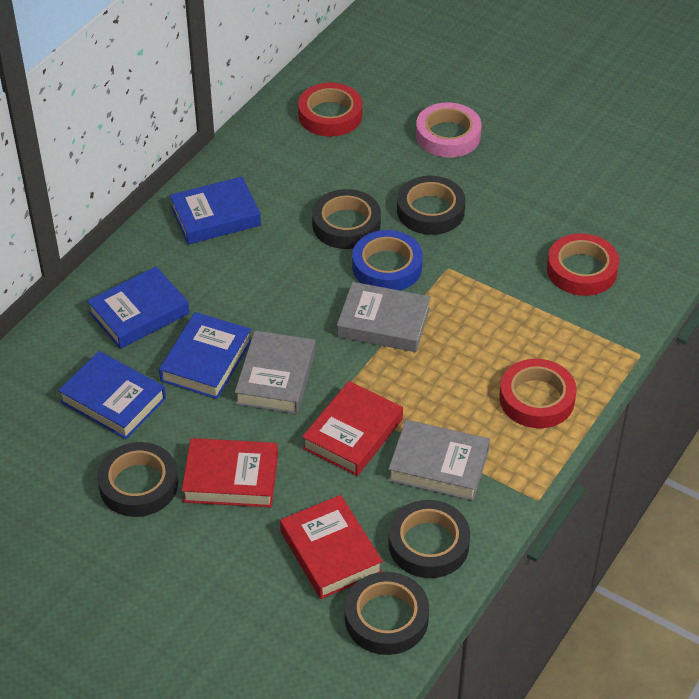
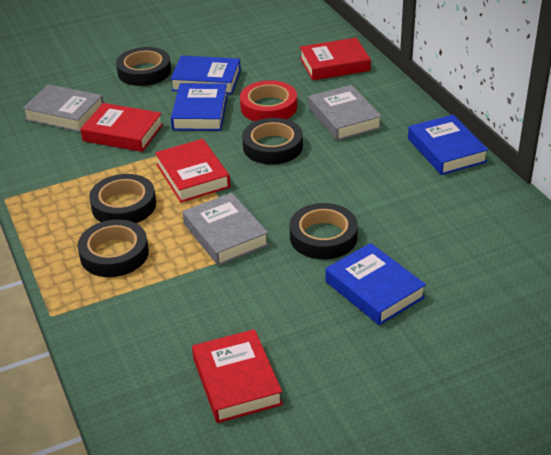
blue tape: [352,230,423,290] = 1 -> none = 0
pink tape: [416,102,482,157] = 1 -> none = 0
red book: [182,438,278,508] [280,495,383,599] [302,381,403,476] = 3 -> [81,103,163,152] [155,139,230,202] [192,329,283,423] [300,38,371,80] = 4
red tape: [298,83,362,137] [499,359,577,428] [547,233,619,296] = 3 -> [240,80,297,121] = 1

